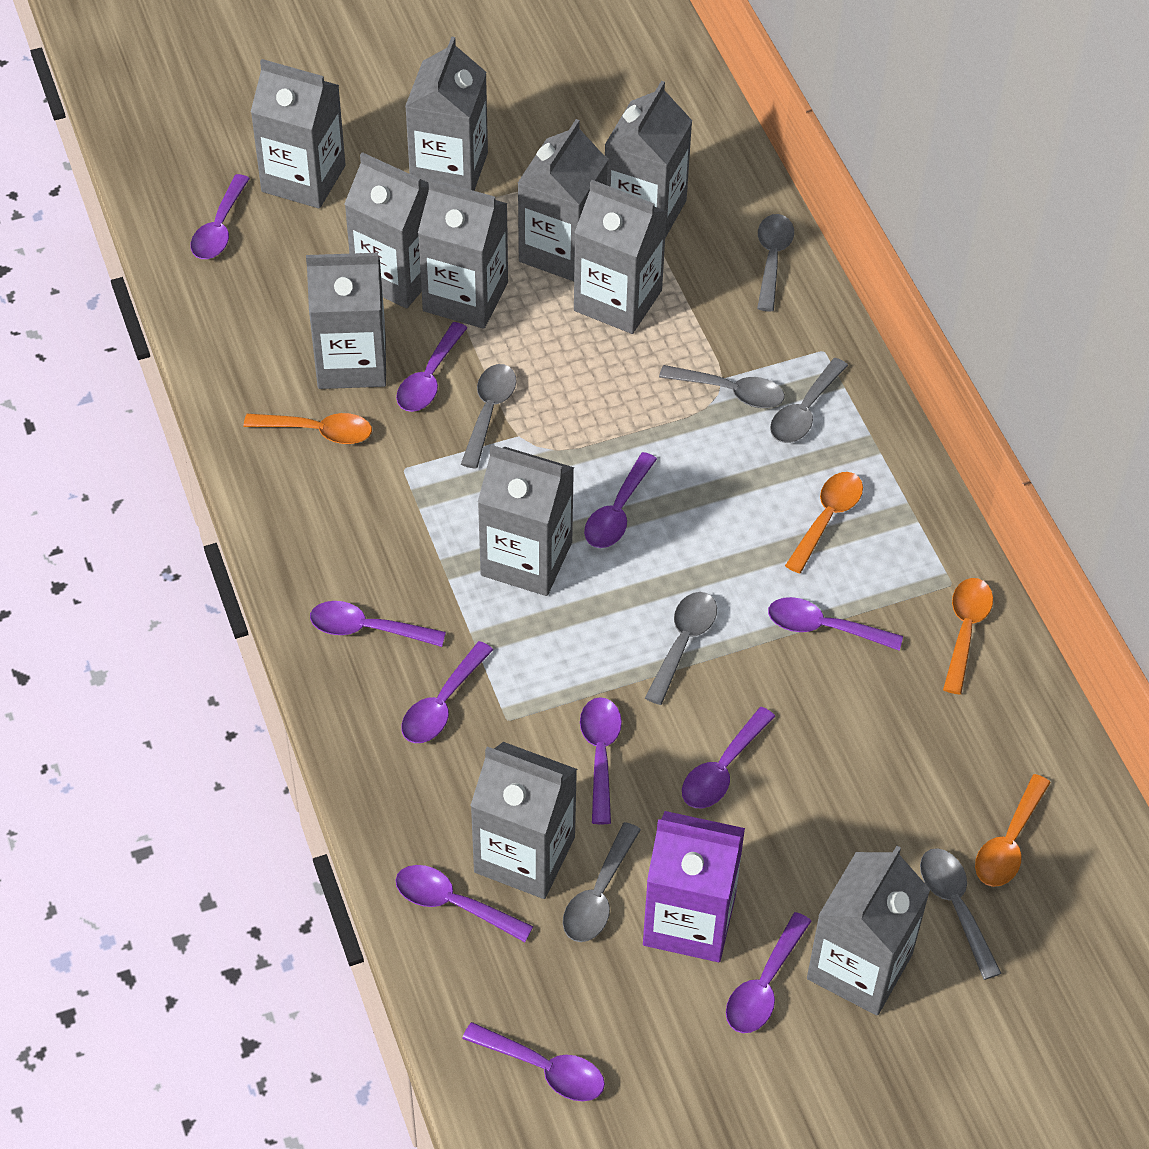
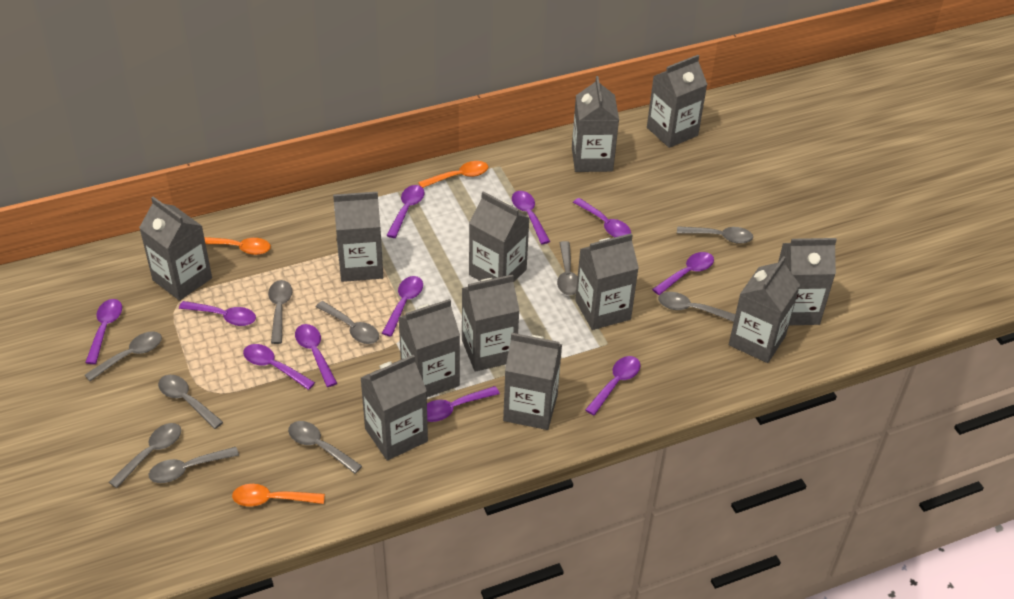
grey carton: [251,59,346,208] [306,253,386,389] [345,152,429,308] [405,37,488,191] [418,179,508,329] [470,742,577,899] [478,445,574,596] [518,119,608,281] [574,180,667,334] [605,81,692,238] [807,846,930,1016] = 11 -> [139,197,212,301] [333,192,383,282] [361,355,428,461] [398,299,460,397] [462,274,520,372] [469,191,529,282] [503,333,562,430] [572,76,619,172] [575,233,639,330] [647,55,708,148] [729,256,800,363] [778,238,837,325] = 12
grey spoon: [461,364,517,469] [563,822,641,942] [645,592,717,705] [659,365,785,408] [757,214,794,311] [770,358,848,443] [920,848,1002,980] = 7 -> [85,331,162,381] [109,423,181,488] [149,447,239,483] [158,375,223,429] [268,280,292,344] [288,421,362,474] [316,301,379,344] [557,241,578,295] [658,292,735,322] [677,226,753,244] = 10
orange spoon: [244,413,372,444] [785,472,863,573] [943,578,993,695] [975,774,1051,887] = 4 -> [204,237,271,255] [232,484,325,507] [418,161,488,188] = 3
purple carton: [643,811,745,962] = 1 -> none = 0

